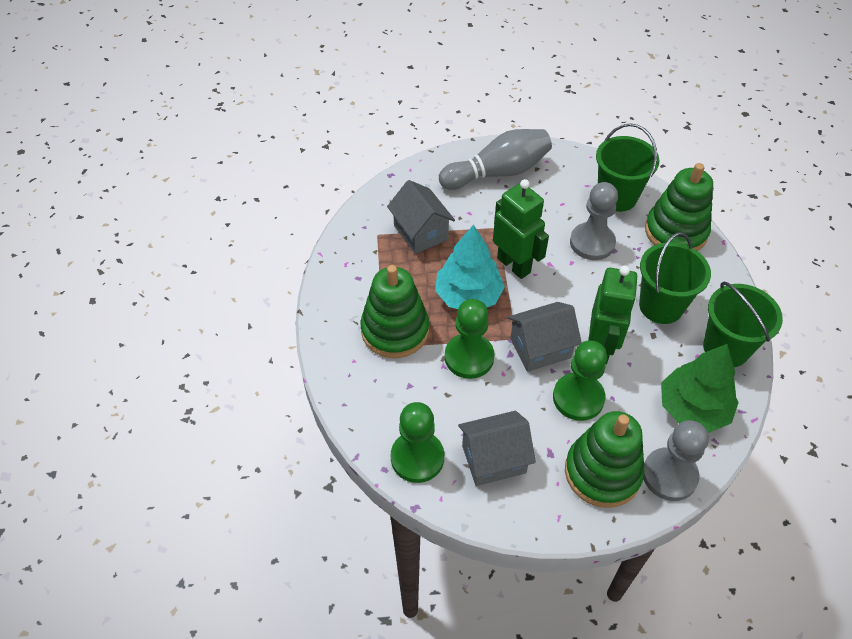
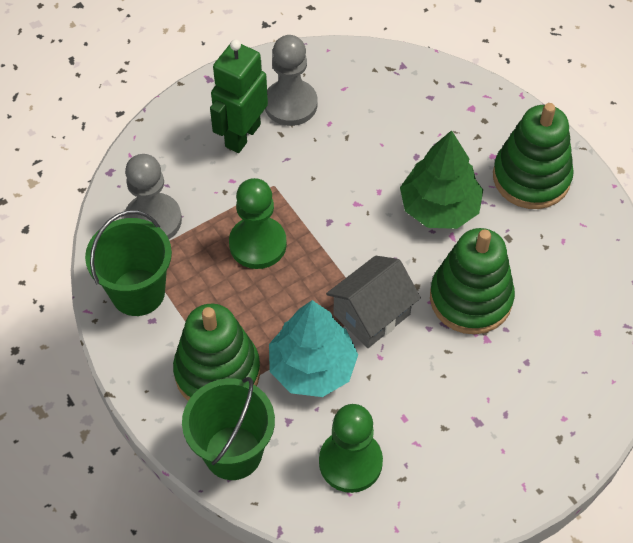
green bucket: [596,123,660,212] [639,232,711,324] [703,281,783,367] = 3 -> [85,210,172,316] [182,377,275,480] = 2
green pawn: [391,402,444,483] [445,299,494,379] [553,340,607,421] = 3 -> [229,178,287,269] [319,404,383,493] = 2
green robot: [493,179,549,279] [589,265,638,364] = 2 -> [210,39,268,153] = 1
grey bowling pin: [439,129,552,190] = 1 -> none = 0
grey house: [387,180,455,254] [458,411,536,486] [508,302,582,372] = 3 -> [326,256,421,348] = 1

